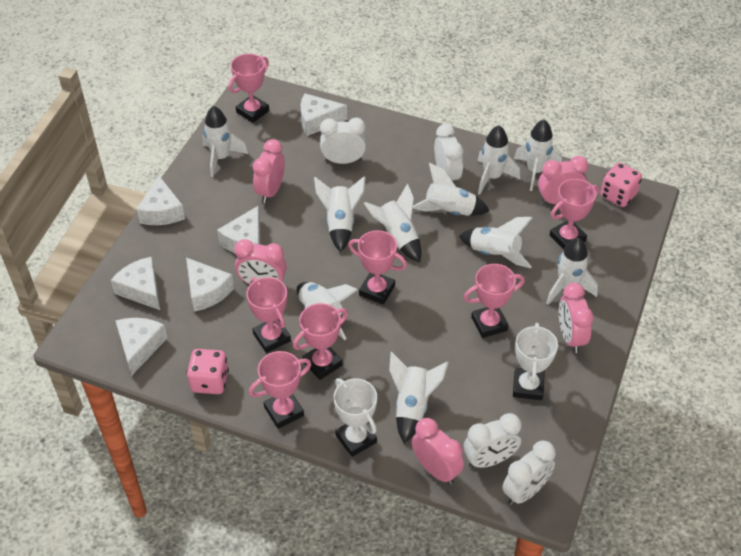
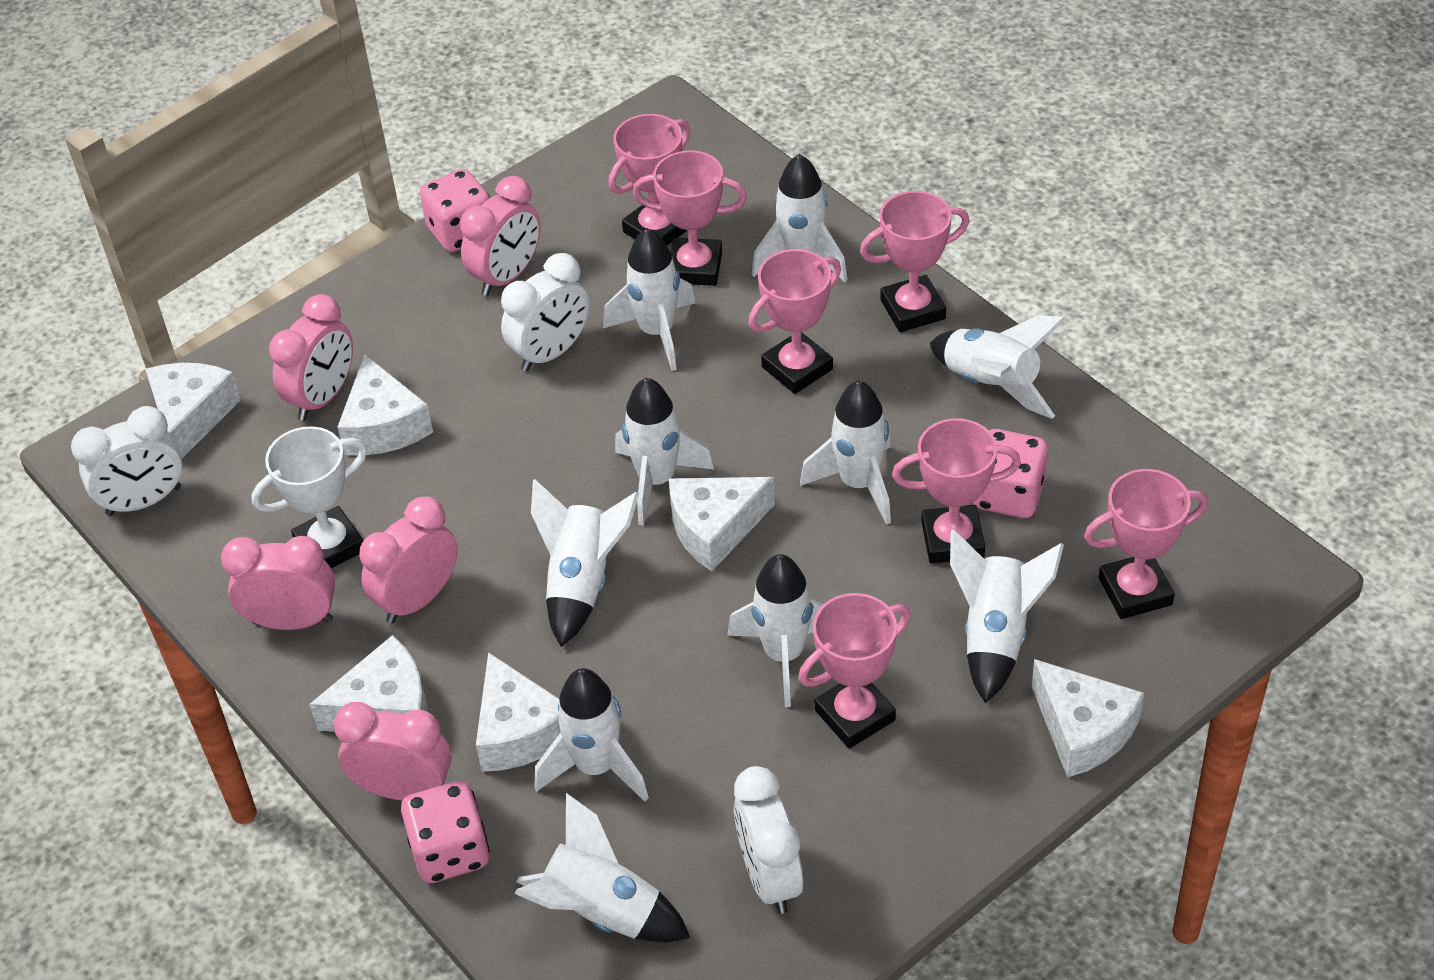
pink dice: [187,349,229,394] [600,162,642,207] = 2 -> [401,781,490,883] [420,169,490,252] [973,429,1048,518] = 3
white clock: [320,118,366,164] [434,124,463,183] [464,413,521,468] [502,440,556,505] = 4 -> [71,406,182,516] [501,253,589,371] [734,766,803,914] = 3
white trophy: [334,378,377,457] [513,323,558,400] = 2 -> [251,426,367,568] = 1

